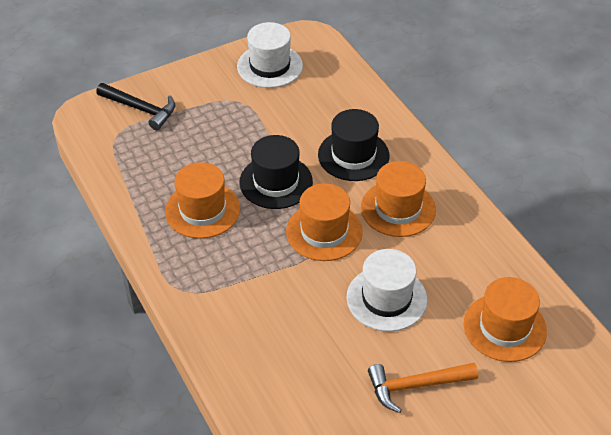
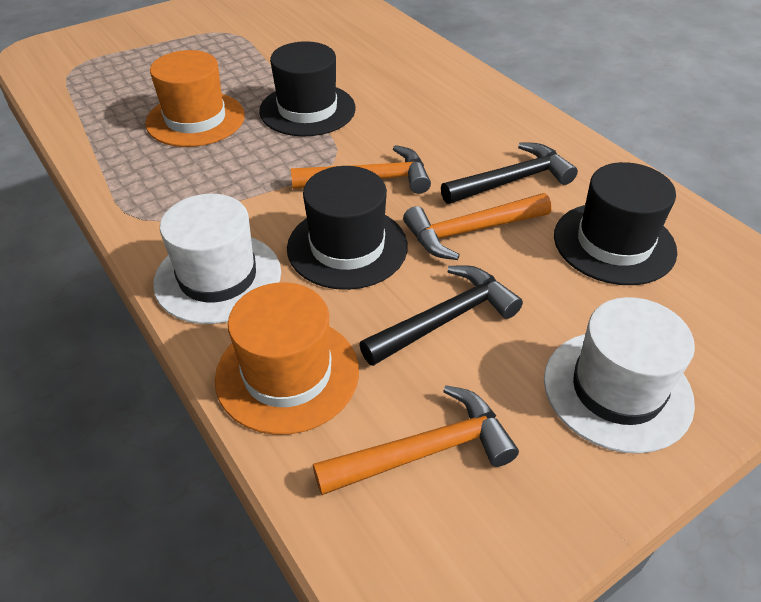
black hammer: [96,83,175,130] = 1 -> [359,265,523,366] [441,142,578,204] = 2
black hat: [239,135,313,209] [318,109,389,181] = 2 -> [259,41,356,137] [287,166,408,290] [554,162,677,285] = 3
orange hammer: [368,363,478,413] = 1 -> [291,145,431,194] [313,385,519,495] [403,193,552,260] = 3
orange hat: [165,162,240,239] [286,183,363,261] [361,161,436,237] [464,277,547,362] = 4 -> [145,50,245,147] [215,282,359,435] = 2

